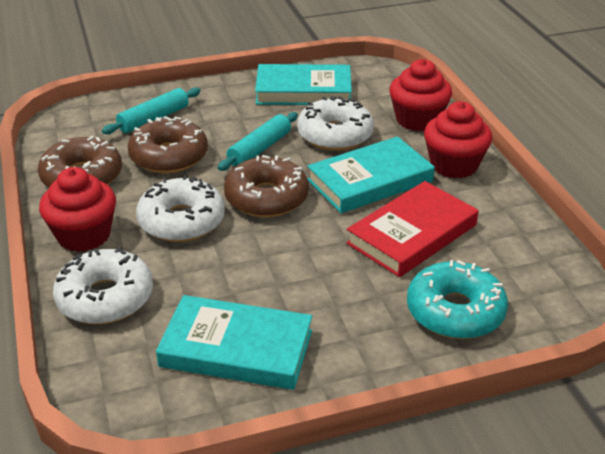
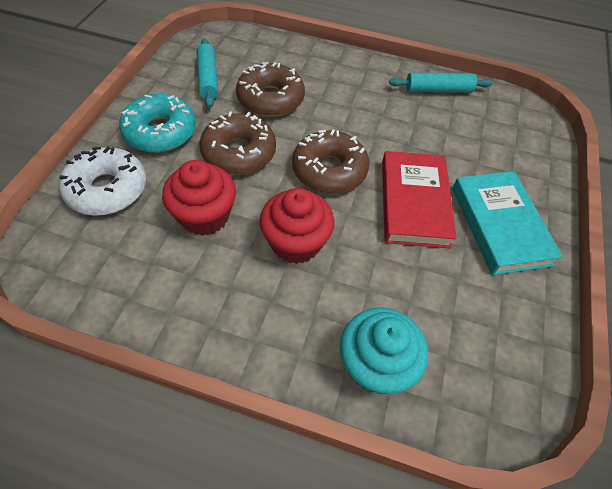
red cupcake: [39,167,116,252] [389,59,452,131] [424,101,492,179] = 3 -> [162,160,236,236] [260,188,335,264] = 2
turquoise book: [156,295,312,390] [255,64,352,105] [307,136,435,213] = 3 -> [452,171,563,275] = 1
turquoise cupcake: none = 0 -> [340,307,428,394] = 1
white donut: [53,246,153,324] [136,175,225,242] [297,96,374,151] = 3 -> [59,147,146,216] = 1

